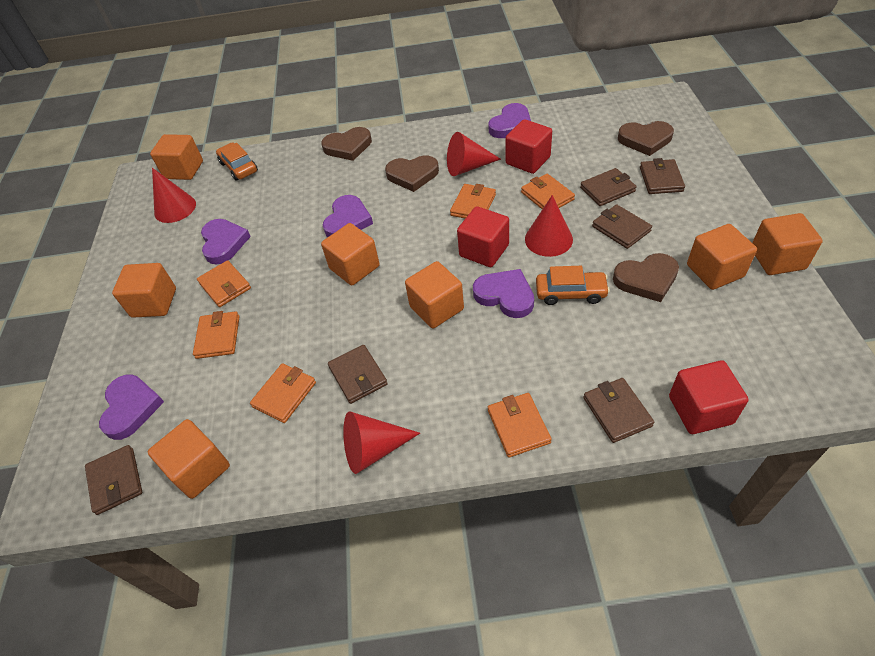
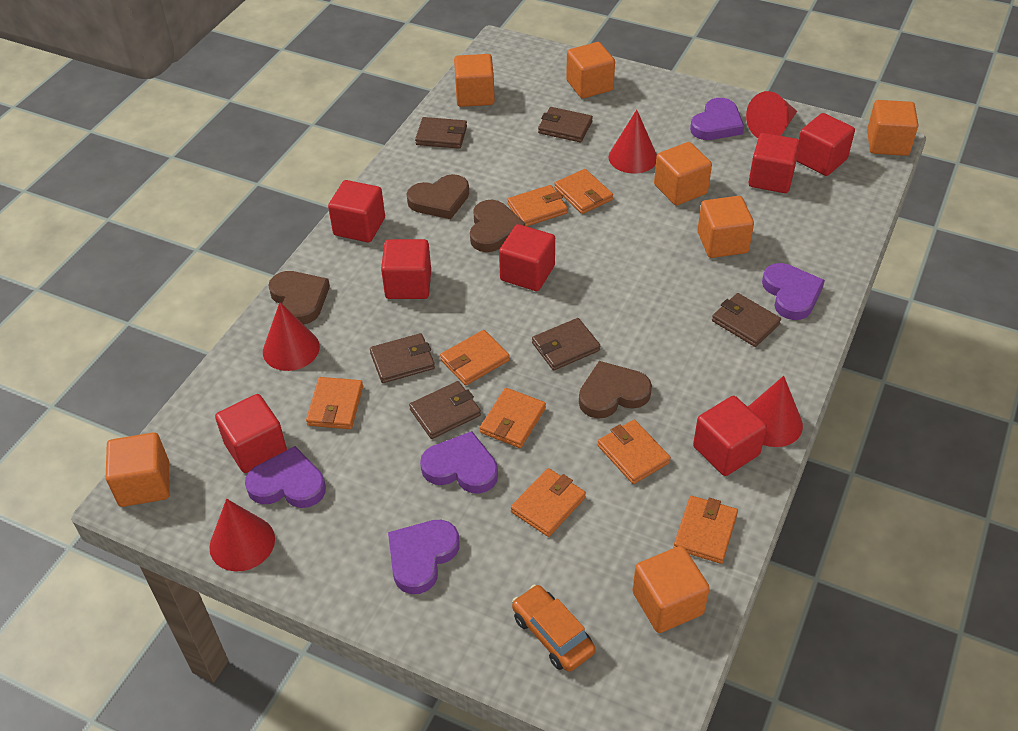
orange car: [216,142,258,181] [536,266,610,305] = 2 -> [512,584,596,672] = 1
orange wallet: [193,311,240,359] [197,260,251,307] [250,363,316,423] [450,184,496,218] [488,393,552,457] [521,174,575,209] = 6 -> [306,377,363,429] [440,330,510,385] [480,388,546,448] [507,185,568,226] [511,468,586,537] [554,169,613,214] [598,420,671,484] [673,496,738,564] = 8
red cone: [152,168,196,223] [343,411,420,474] [447,132,501,176] [525,195,573,257] = 4 -> [209,499,275,572] [263,302,320,371] [608,110,657,174] [746,91,797,138] [748,376,803,447] = 5
red cube: [457,206,509,267] [506,119,552,174] [669,360,749,434] = 3 -> [215,394,287,473] [328,180,385,242] [381,239,431,299] [499,224,555,291] [693,396,767,476] [748,133,800,193] [797,113,855,176] = 7

